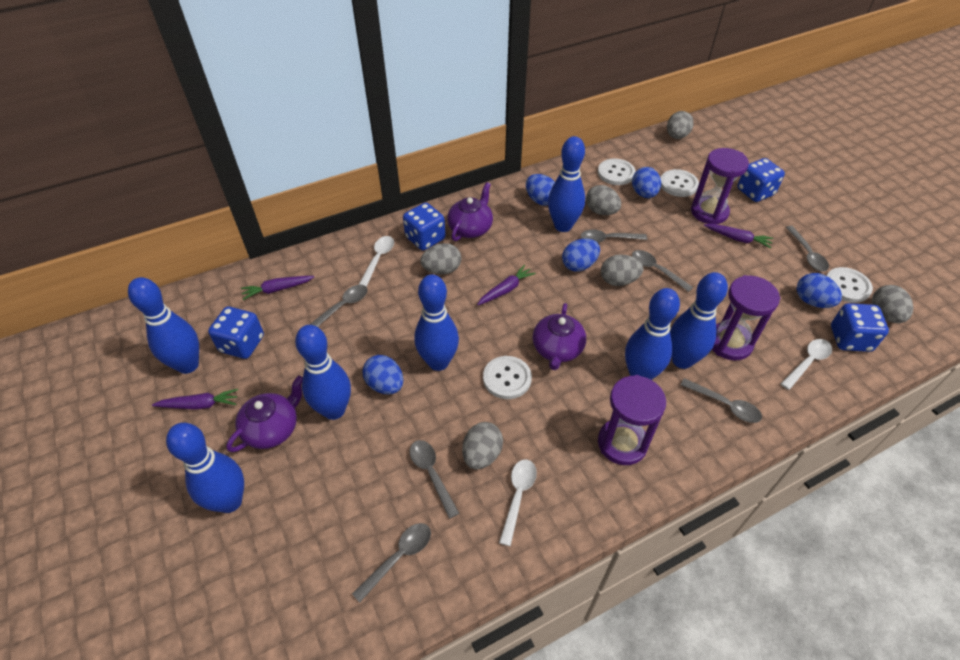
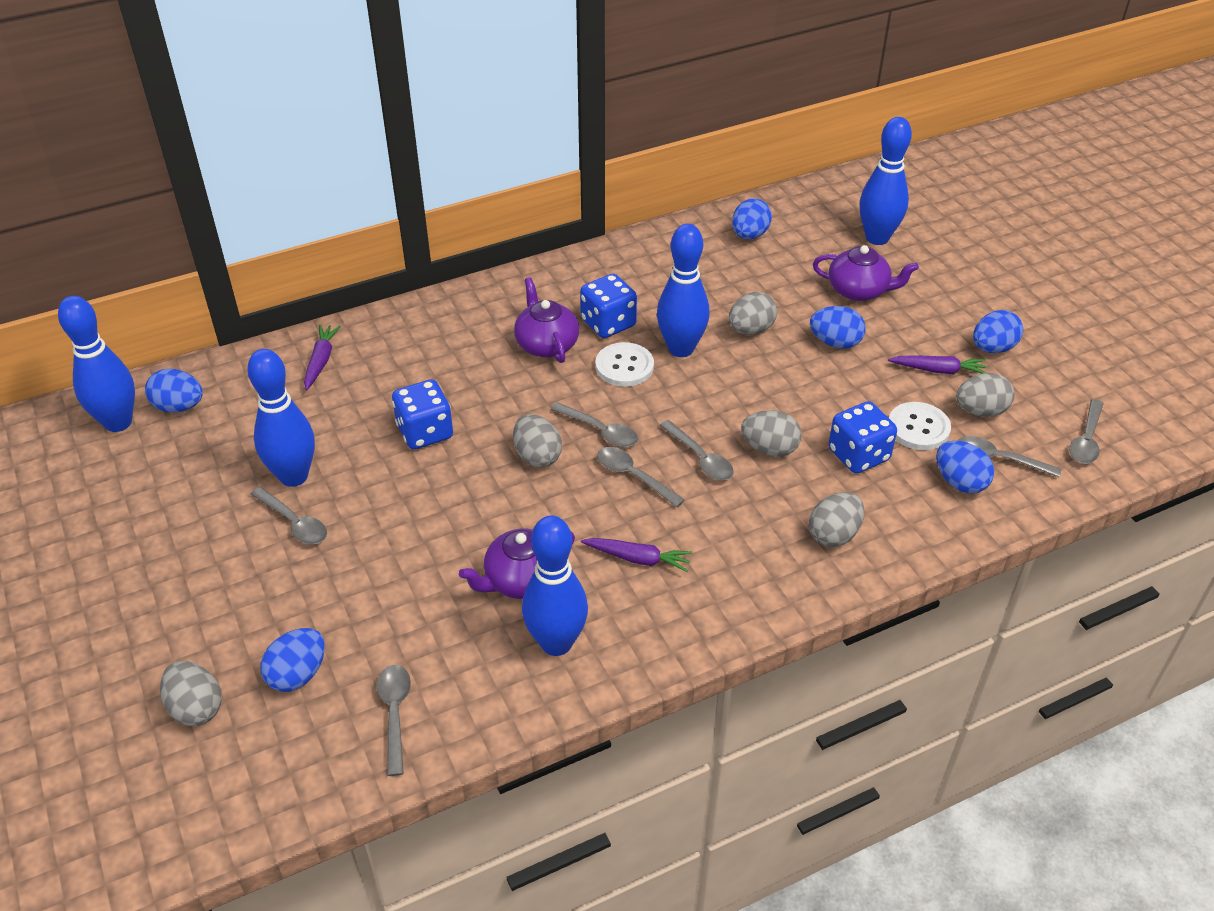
blue bowling pin: [128,277,199,374] [166,423,244,513] [295,325,351,420] [414,274,459,371] [548,136,585,232] [625,288,680,380] [670,272,728,369] = 7 -> [58,296,135,432] [247,349,315,487] [522,516,588,656] [657,224,709,357] [860,117,912,245] = 5
blue dice: [208,307,264,359] [403,203,445,250] [737,158,785,202] [831,303,889,352] = 4 -> [392,380,453,449] [580,274,637,338] [829,401,897,474] = 3
blue egg: [362,355,403,394] [526,174,555,206] [562,239,600,272] [632,167,661,198] [797,273,842,308] = 5 -> [145,369,203,413] [260,628,325,692] [732,198,772,239] [810,306,866,349] [936,441,994,494] [973,310,1023,353] = 6
purple carrot: [152,389,238,410] [241,276,314,300] [477,265,536,305] [704,224,773,248] = 4 -> [304,325,341,390] [581,538,692,572] [888,355,987,374] = 3
purple hourglass: [598,375,666,465] [691,148,749,224] [712,275,780,360] = 3 -> none = 0
white button: [483,356,532,399] [598,158,636,185] [661,169,699,197] [826,267,873,303] = 4 -> [595,342,654,387] [889,402,951,450] = 2
white spoon: [359,236,394,287] [499,459,537,546] [781,339,832,390] = 3 -> none = 0

